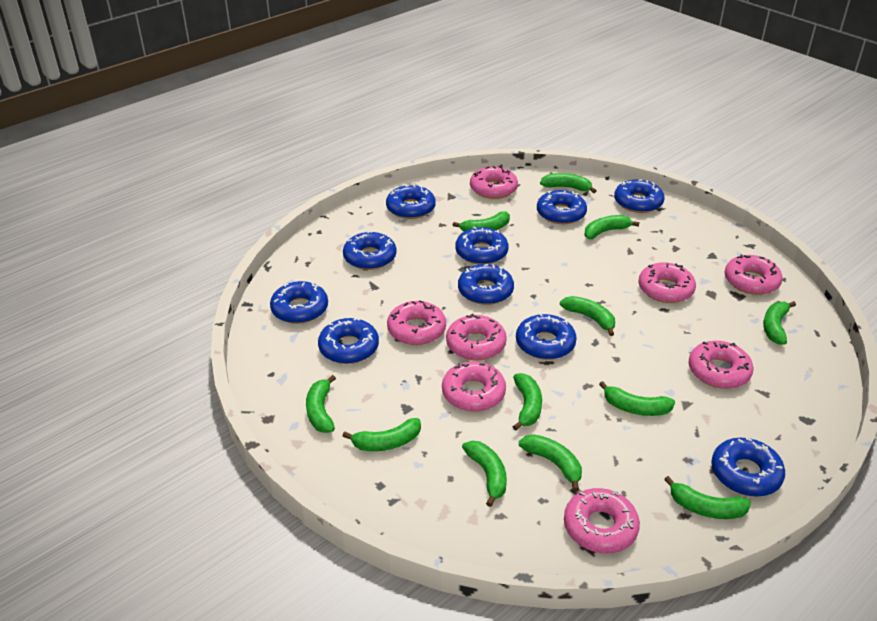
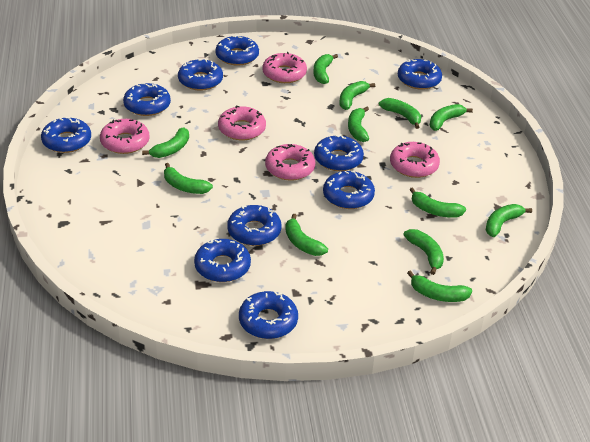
pink donut: [387,300,446,345] [442,361,506,412] [446,313,507,360] [470,166,518,199] [564,488,640,553] [638,262,696,303] [688,341,754,389] [724,254,783,295] = 8 -> [100,119,150,154] [218,106,266,141] [262,52,307,83] [265,144,315,181] [390,142,440,178] = 5

